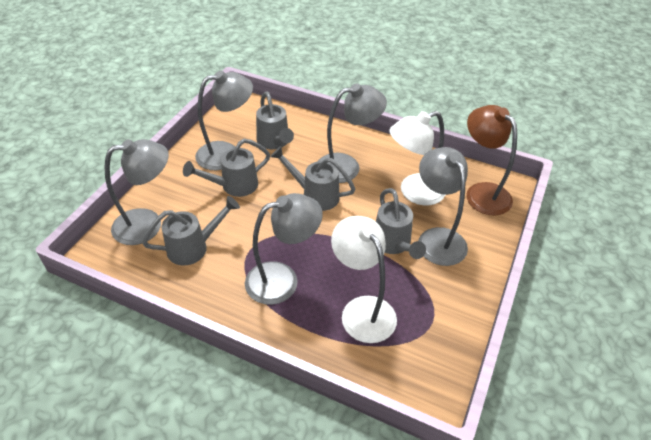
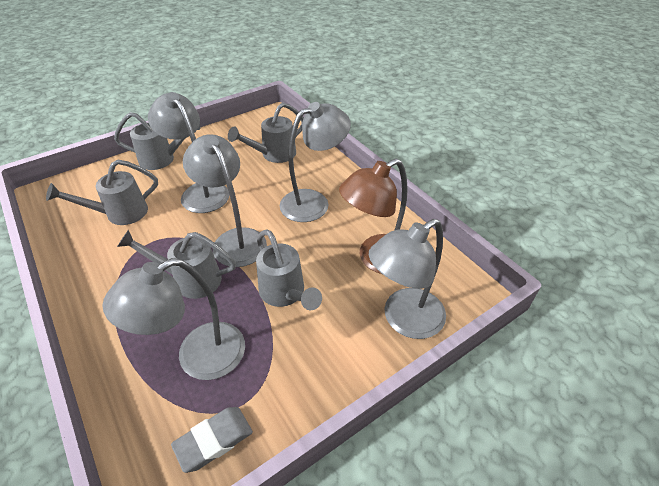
grey eraser: none = 0 -> [171,407,253,473] = 1
white lamp: [331,216,397,343] [390,111,445,205] = 2 -> none = 0

